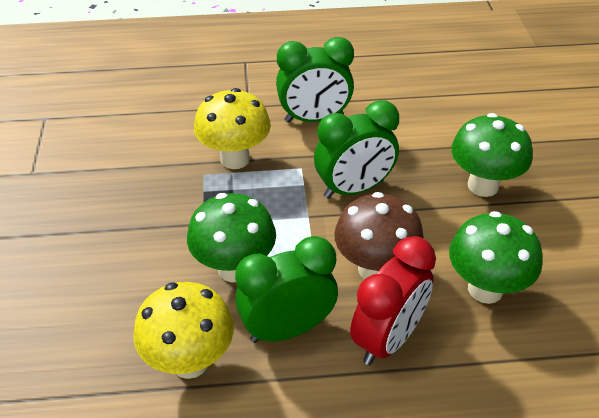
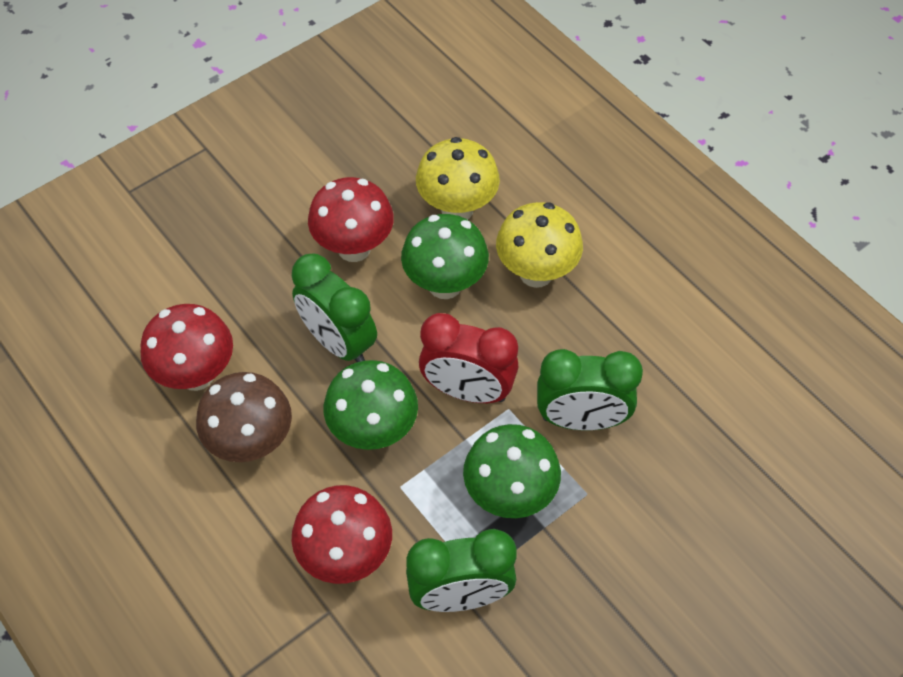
red mushroom: none = 0 -> [140,304,233,391] [291,485,392,584] [308,177,394,262] = 3

